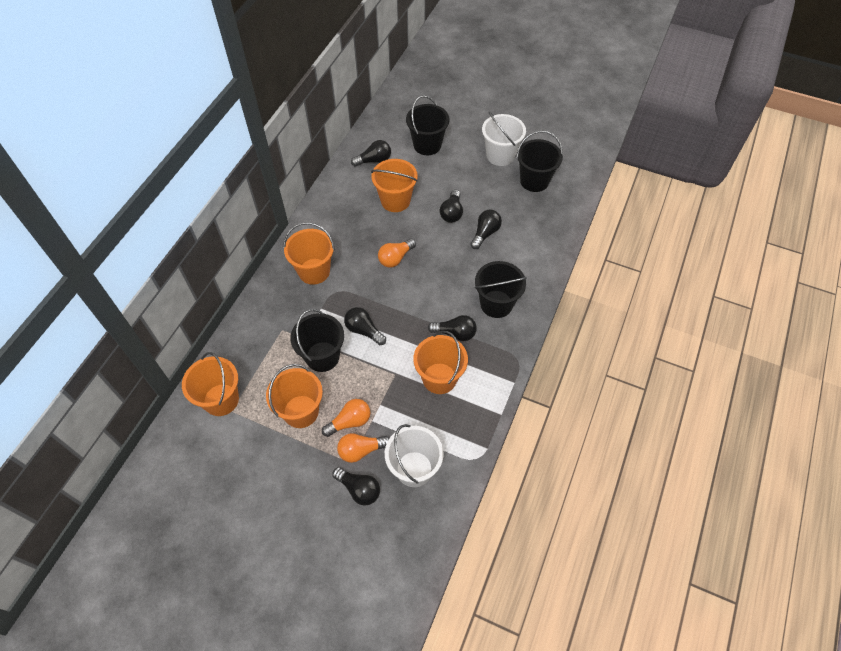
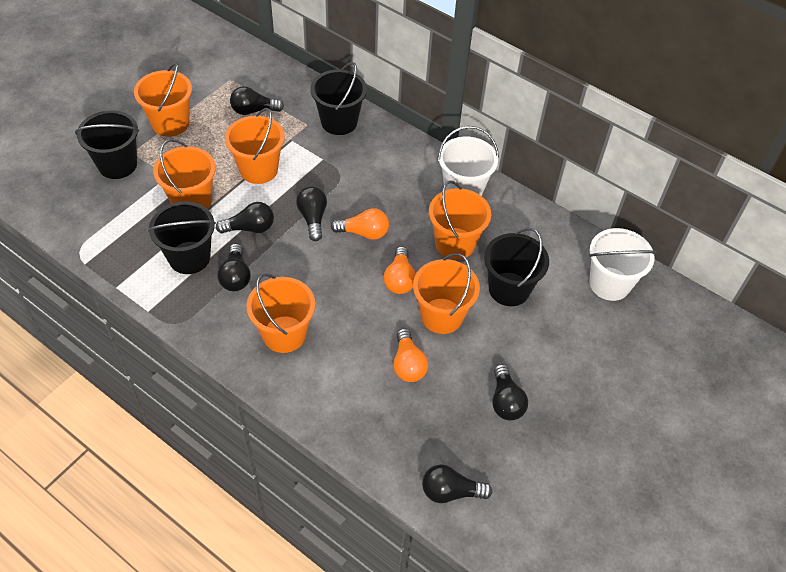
orange bucket: [182,352,239,416] [266,364,323,428] [283,222,335,285] [371,159,418,212] [413,331,468,394] = 5 -> [134,62,192,137] [153,139,216,209] [225,108,285,184] [246,273,315,353] [413,253,480,334] [429,181,491,260] = 6

